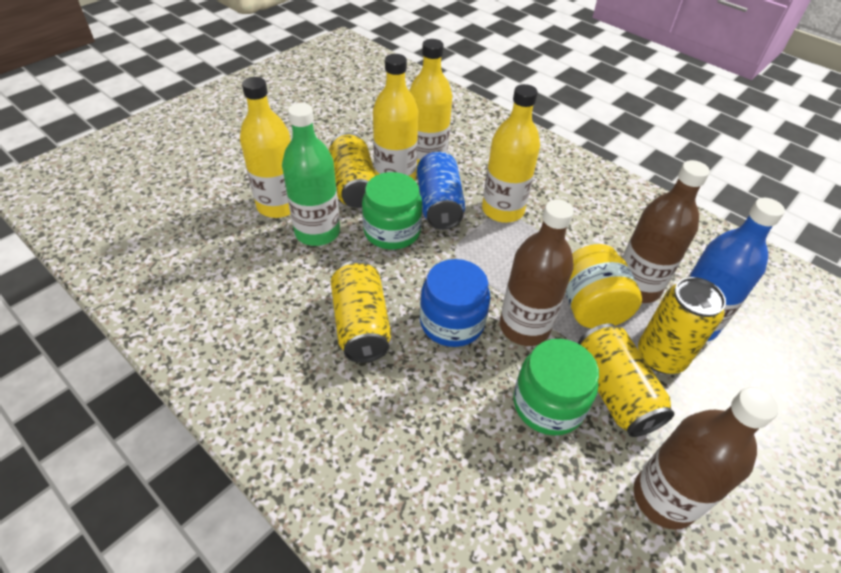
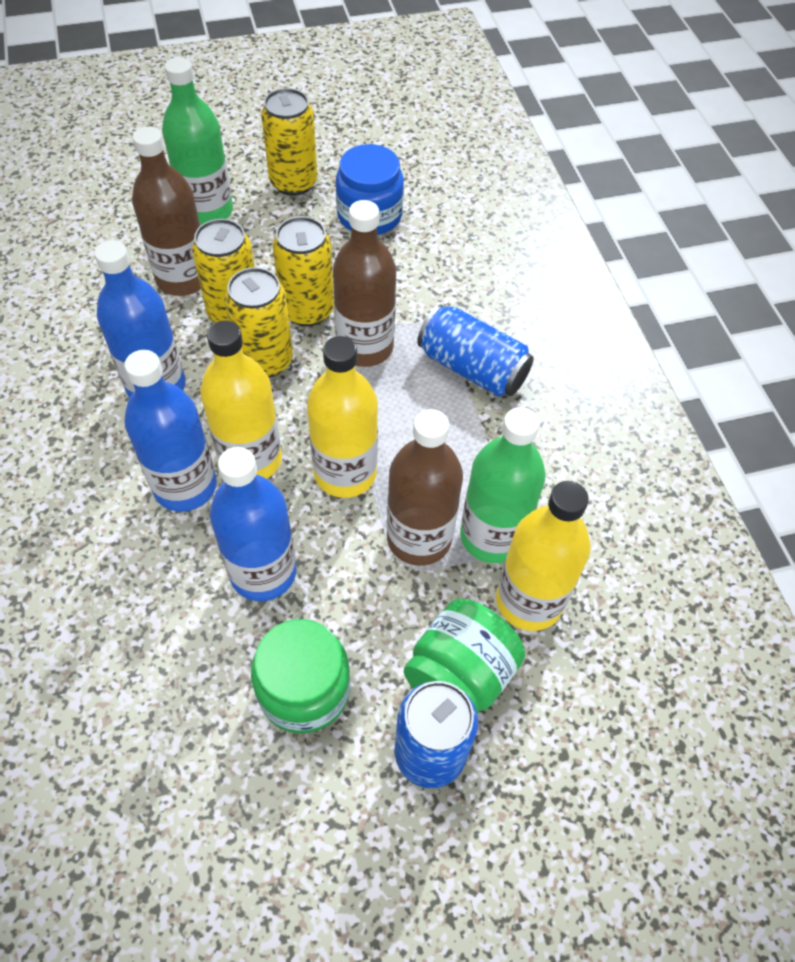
blue bottle: [688,198,785,341] = 1 -> [94,240,186,398] [124,350,217,512] [210,447,297,601] = 3
blue can: [417,151,466,230] = 1 -> [395,681,478,788] [417,305,534,397] = 2
green bottle: [282,103,340,246] = 1 -> [162,57,233,225] [460,407,546,563] = 2
yellow bottle: [240,77,291,218] [373,54,419,180] [409,39,452,170] [482,84,540,223] = 4 -> [200,320,282,479] [307,336,378,498] [496,481,591,631] = 3
yellow jar: [565,244,642,329] = 1 -> none = 0

